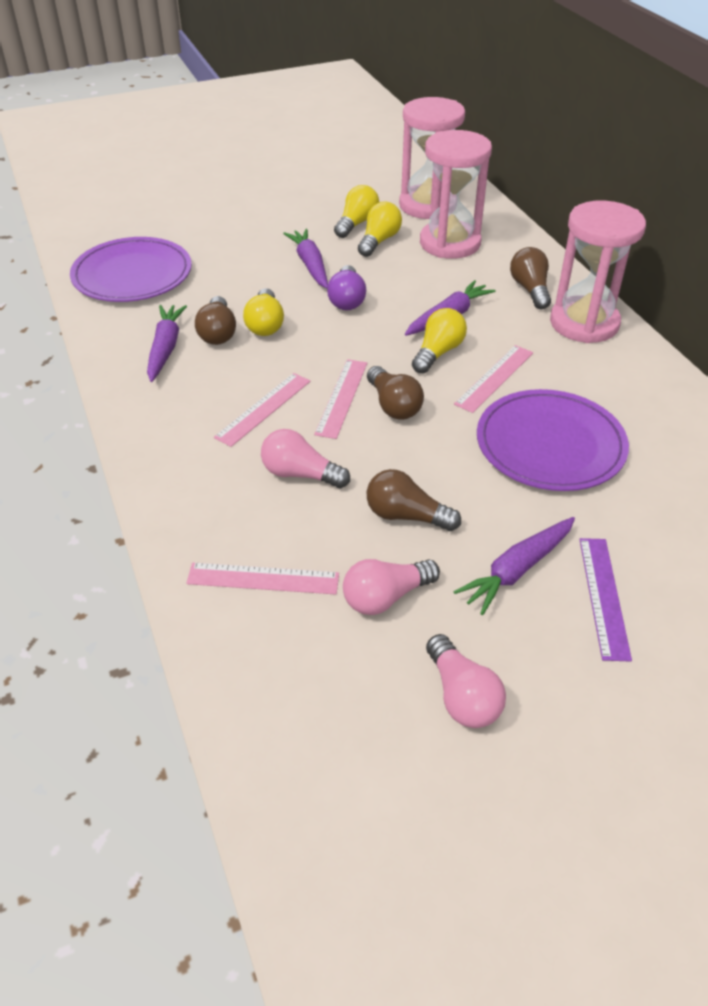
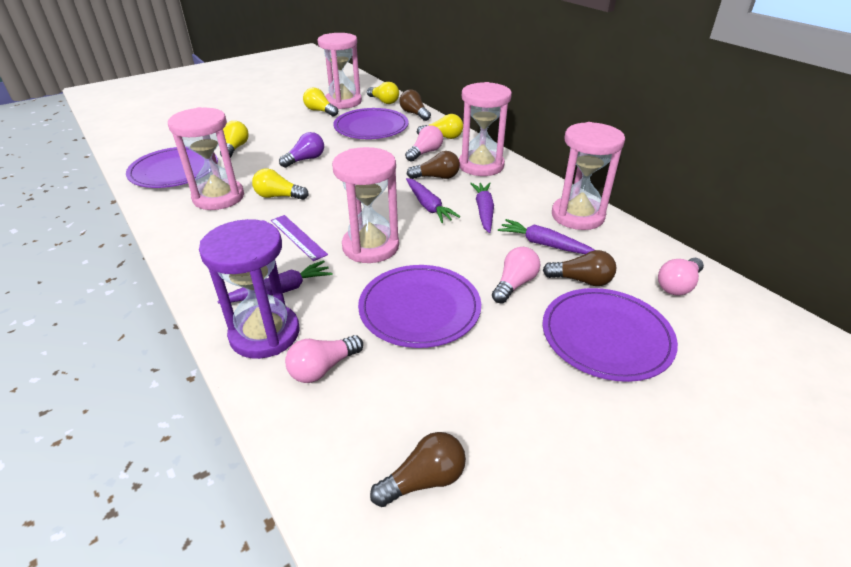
pink hourglass: [399,97,465,219] [420,130,492,259] [550,200,646,343] = 3 -> [168,107,244,210] [318,33,362,109] [332,147,399,263] [459,82,512,176] [552,122,625,230] = 5
pink light bulb: [261,429,350,488] [343,559,440,615] [426,634,506,728] = 3 -> [285,335,363,383] [405,125,443,162] [492,247,540,303] [658,258,704,295] = 4
pink ruler: [186,563,339,594] [214,373,310,447] [314,359,367,439] [454,345,533,413] = 4 -> none = 0
purple hourglass: none = 0 -> [199,219,299,359] = 1
purple plate: [70,237,192,302] [477,389,629,491] = 2 -> [126,146,218,188] [333,108,409,139] [358,265,481,348] [542,288,678,382] = 4
yellow light bulb: [243,288,284,336] [334,185,379,238] [358,202,402,257] [412,308,467,374] = 4 -> [220,121,249,158] [252,168,309,200] [303,87,338,116] [367,82,399,104] [417,114,463,139] = 5

